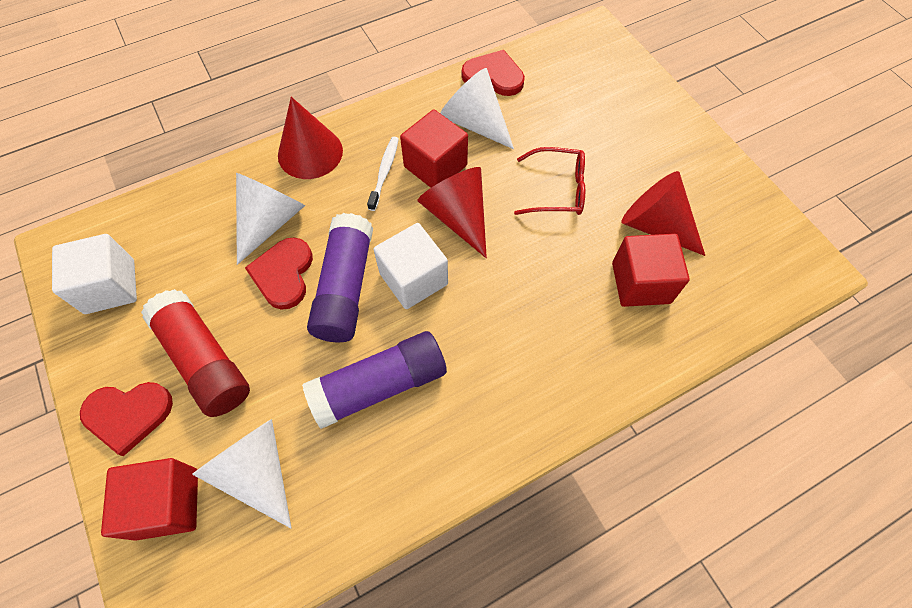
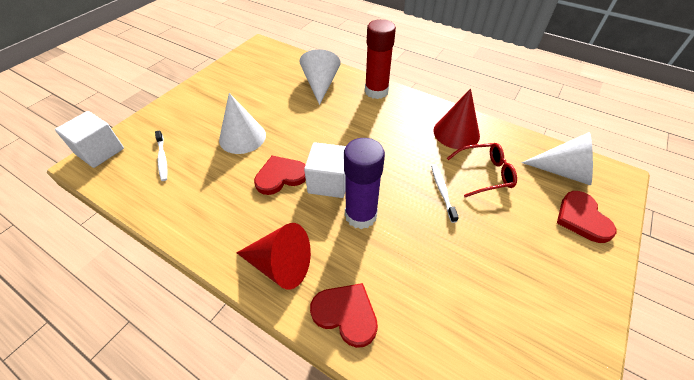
purple glue stick: [302,331,447,429] [307,213,373,342] = 2 -> [344,138,385,229] = 1
red cone: [278,97,343,179] [417,167,487,258] [621,171,705,256] = 3 -> [236,223,311,290] [433,88,480,149] = 2
red cube: [101,458,198,541] [400,110,468,188] [612,234,690,307] = 3 -> none = 0
white toothbrush: [367,137,399,211] = 1 -> [155,130,168,181] [431,164,459,223] = 2

